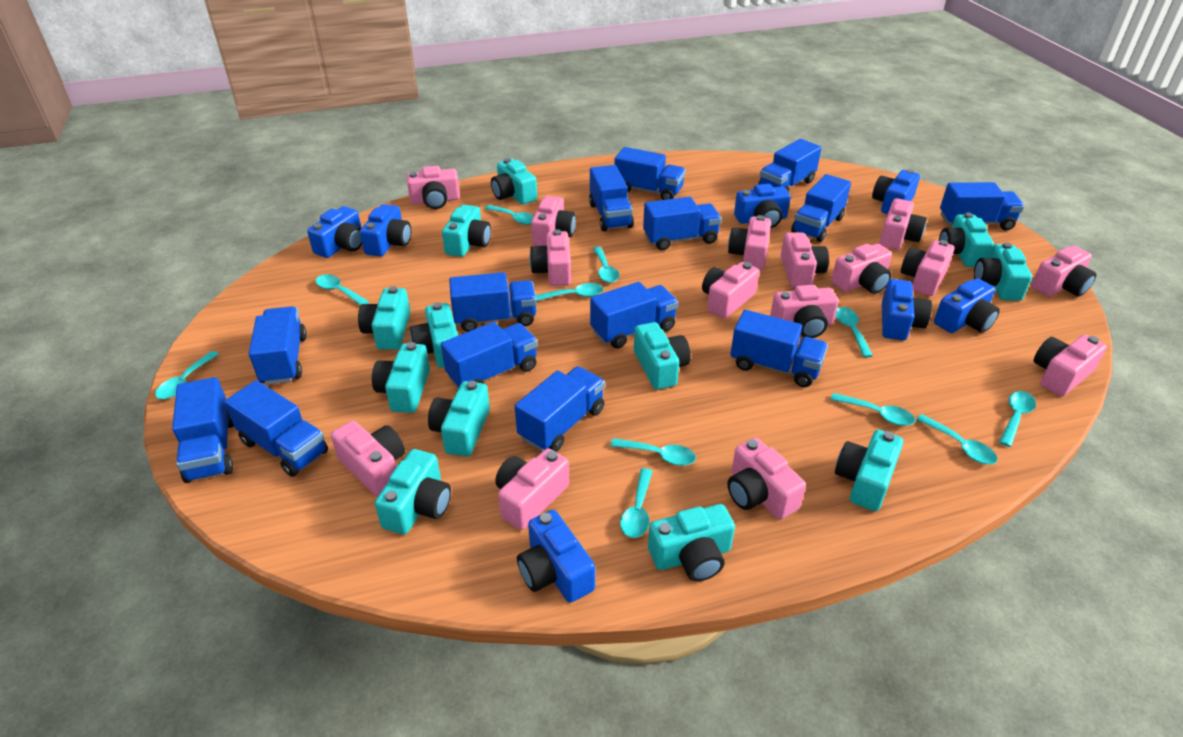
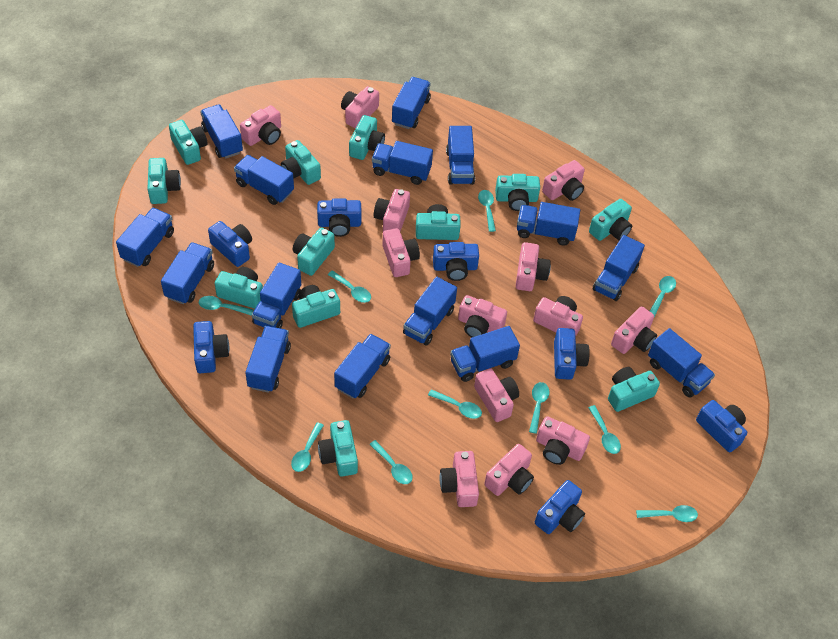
blue truck: [172,377,234,483] [224,380,328,477] [249,306,307,385] [441,322,538,389] [449,272,537,332] [515,366,605,452] [589,165,634,231] [590,282,678,349] [614,147,686,200] [643,197,722,250] [730,310,828,387] [758,139,822,192] [791,174,851,242] [940,182,1024,230] = 14 -> [116,208,174,267] [161,242,214,304] [200,104,243,159] [234,155,294,205] [245,326,291,393] [252,262,301,328] [334,334,391,398] [372,141,433,185] [392,77,431,129] [403,277,457,346] [446,126,475,185] [450,326,520,382] [517,202,580,246] [593,235,645,301] [648,328,715,398] = 15
pink camera: [331,421,405,496] [407,166,460,209] [495,448,569,530] [530,229,571,286] [531,196,576,246] [702,262,759,319] [727,438,806,519] [728,215,771,270] [770,285,839,338] [781,232,829,287] [831,244,892,294] [879,198,927,250] [901,240,954,296] [1031,246,1096,296] [1033,335,1107,396] = 15 -> [240,105,281,146] [341,86,379,129] [374,189,410,232] [382,228,420,277] [439,451,479,507] [458,295,507,337] [474,368,519,422] [484,444,534,496] [516,242,551,291] [533,296,583,337] [536,416,590,465] [542,160,585,201] [611,306,657,354] = 13
turquoise spoon: [155,351,219,399] [315,274,369,305] [485,205,534,225] [536,283,604,301] [593,247,619,283] [610,438,696,466] [620,468,653,538] [830,393,915,426] [835,307,873,358] [916,414,997,464] [999,391,1036,447] = 11 -> [199,296,253,316] [291,422,324,472] [328,270,371,303] [369,440,413,484] [428,389,482,419] [478,190,496,232] [529,382,549,434] [588,405,621,454] [636,505,698,522] [650,276,676,317] = 10

